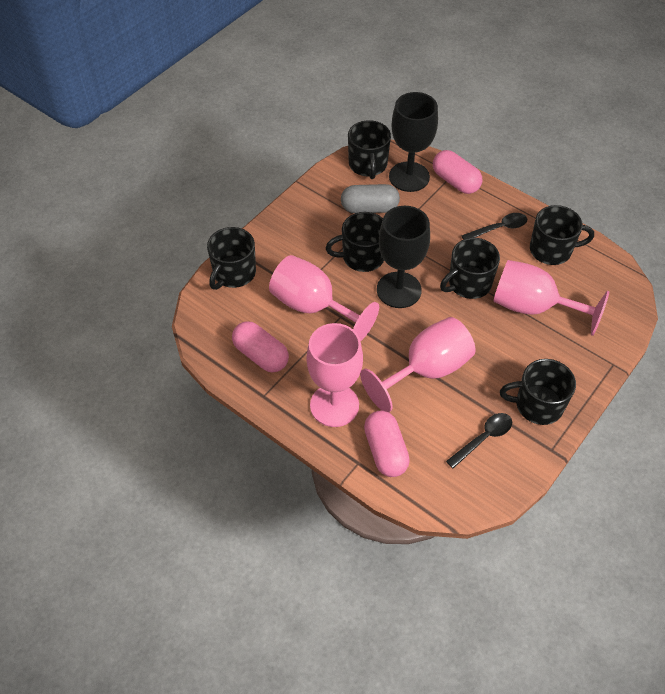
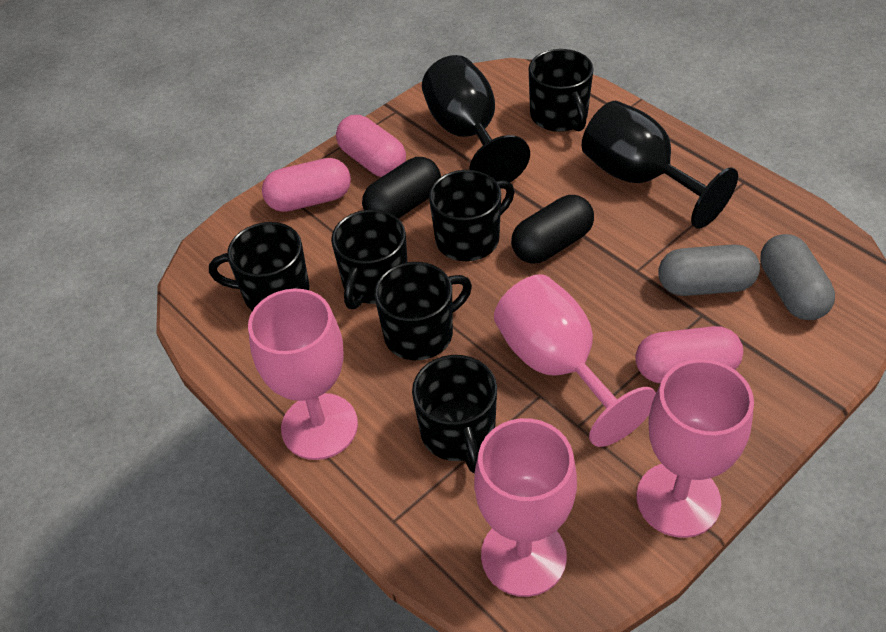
black capsule: none = 0 -> [362,157,441,219] [511,195,594,264] = 2
black spoon: [446,413,512,468] [461,213,527,240] = 2 -> none = 0
grey capsule: [341,184,400,213] = 1 -> [658,244,760,296] [760,234,835,320] = 2

